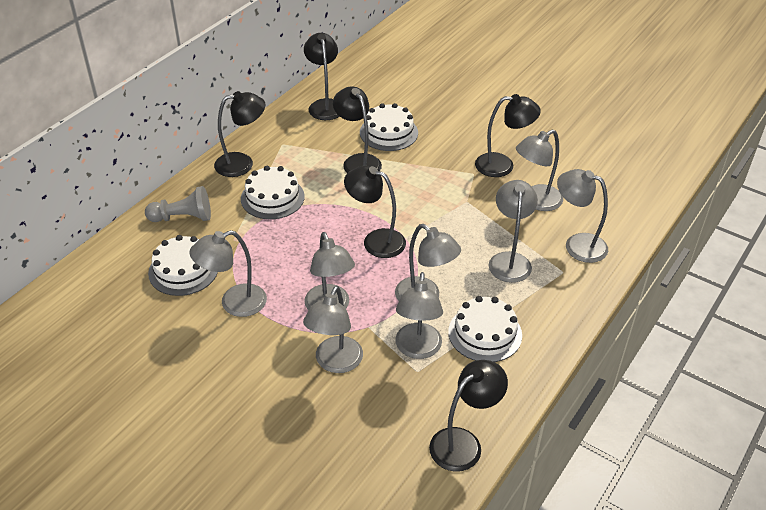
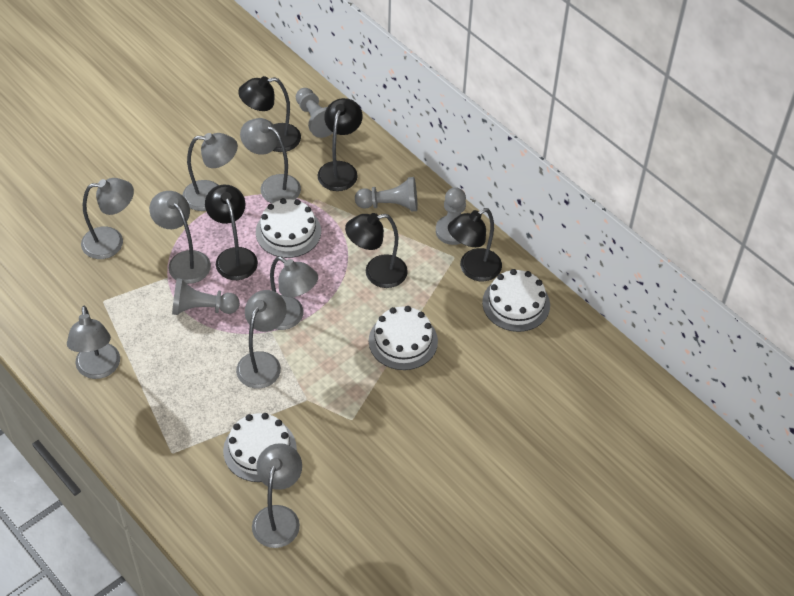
black lamp: [214,91,265,177] [304,33,340,120] [333,86,382,173] [344,166,406,258] [429,360,508,472] [475,94,541,177] = 6 -> [205,185,258,280] [238,76,301,152] [317,98,363,191] [345,213,408,288] [448,208,502,282] = 5
grey pawn: [145,186,211,222] = 1 -> [172,278,240,315] [296,88,333,138] [355,177,417,211] [436,188,466,245] = 4

